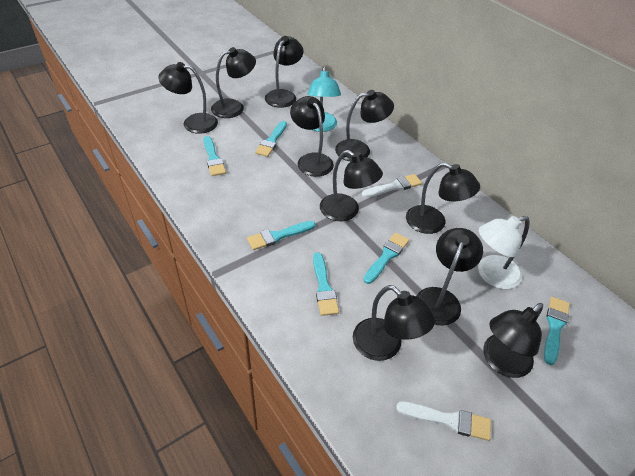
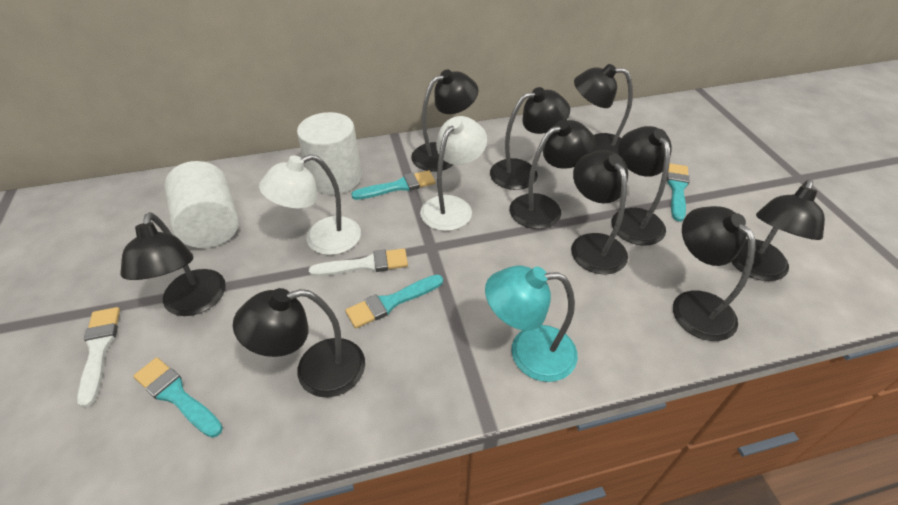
turquoise brush: [204,136,226,176] [247,221,316,250] [255,121,287,157] [313,252,339,316] [363,233,409,284] [544,297,570,365] = 6 -> [133,357,223,438] [345,275,443,328] [351,170,436,200] [667,163,690,222] = 4
white cylinder: none = 0 -> [165,161,239,248] [297,112,362,195] = 2
white lamp: [478,216,530,289] = 1 -> [259,154,361,255] [420,116,487,231] = 2

